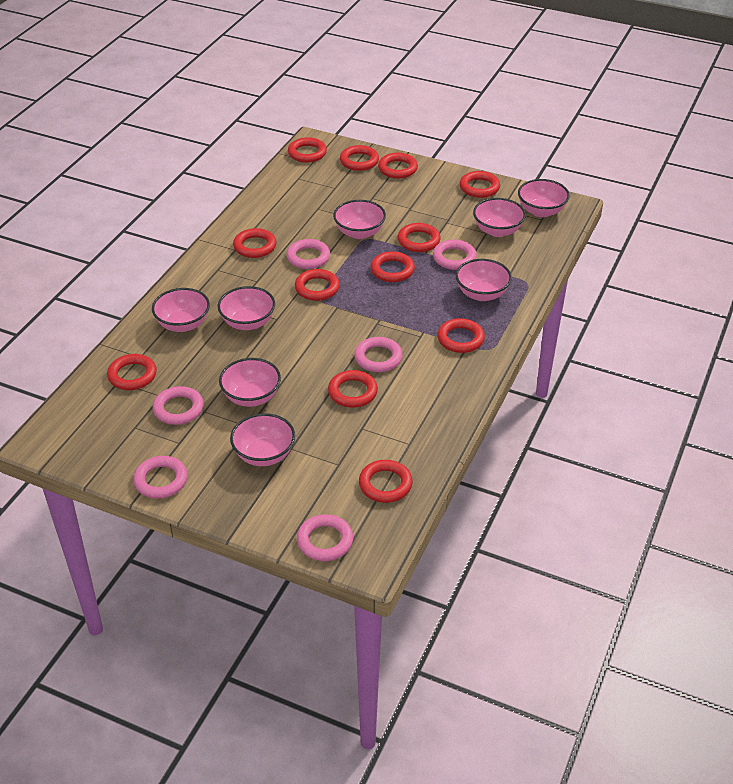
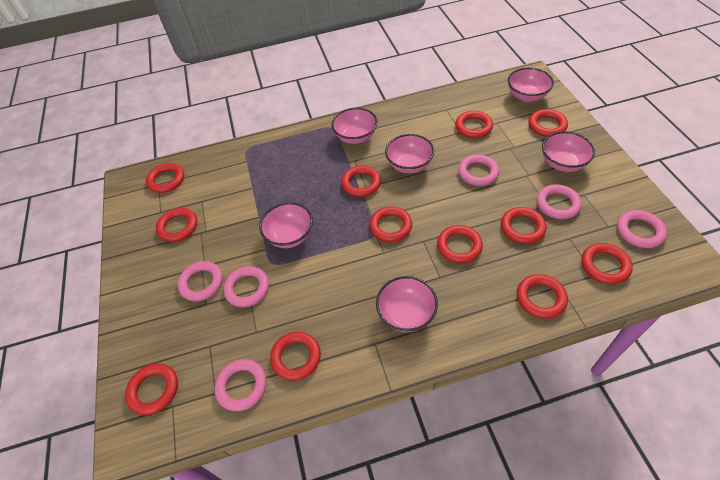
pink bowl: [152,288,210,332] [218,286,275,330] [219,358,281,407] [230,413,295,466] [333,200,386,239] [456,259,512,301] [473,198,526,237] [518,179,570,217] = 8 -> [260,202,313,248] [332,108,377,144] [376,276,438,332] [385,134,434,173] [508,67,554,102] [542,131,595,172] = 6

